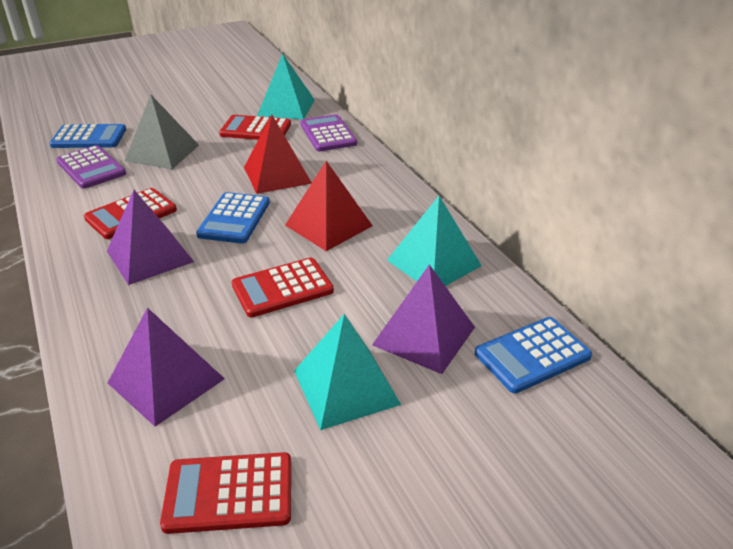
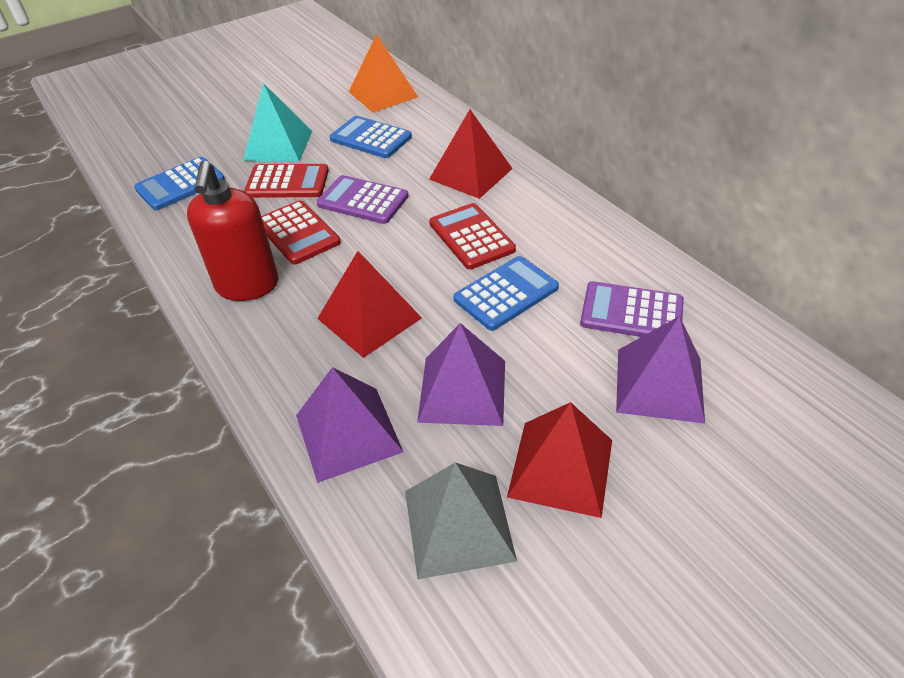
orange pyramid: none = 0 -> [349,34,418,113] = 1
red calculator: [84,188,177,239] [160,452,291,534] [219,115,291,140] [232,258,334,317] = 4 -> [244,164,329,198] [261,200,341,265] [429,203,516,269] = 3
red pyramid: [244,115,312,194] [285,161,373,251] = 2 -> [317,251,422,358] [429,109,513,199] [507,402,612,518] = 3
red soap dispenser: none = 0 -> [187,161,278,301] = 1
turquoise pyramid: [257,53,315,119] [294,314,401,430] [387,196,482,286] = 3 -> [243,83,312,162] = 1

